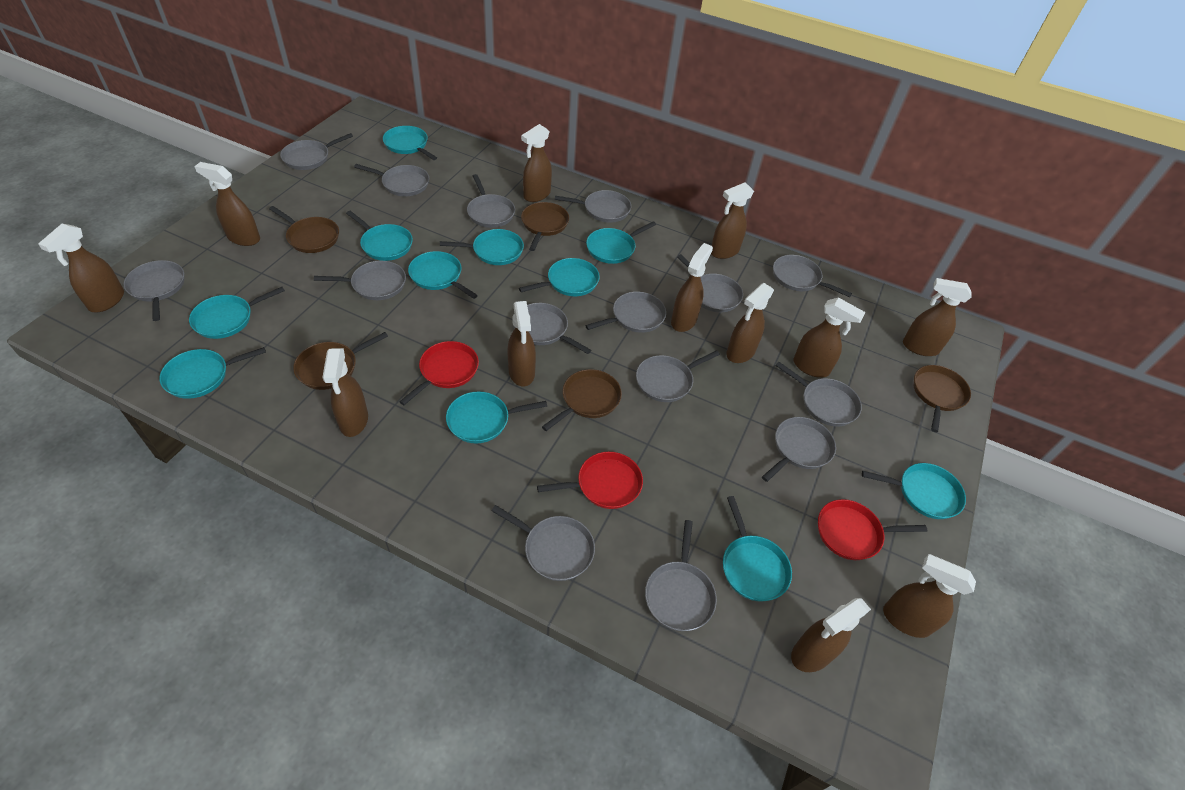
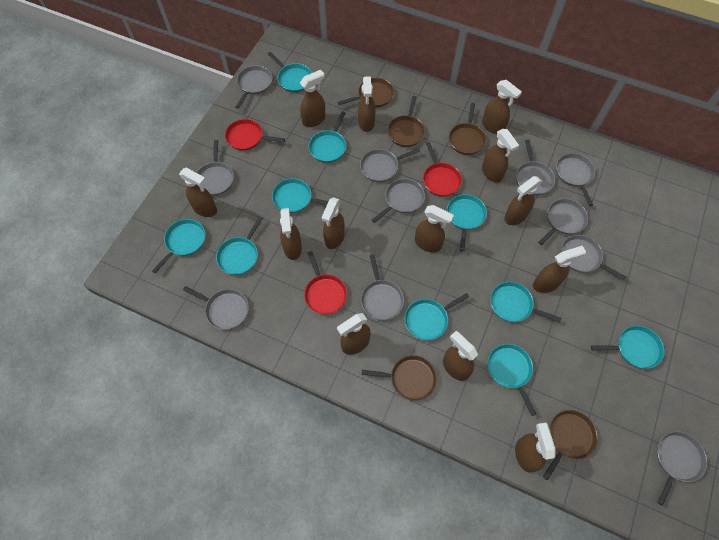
brown spray bottle: [38,224,124,312] [194,162,260,246] [322,348,368,437] [507,301,536,386] [521,124,552,202] [671,243,713,332] [711,182,754,259] [726,283,774,363] [791,598,871,672] [793,297,866,378] [883,554,976,638] [903,278,972,356] = 12 -> [179,168,217,217] [280,208,302,260] [300,70,325,127] [322,197,345,249] [337,313,370,355] [358,76,375,132] [415,205,454,253] [443,331,478,381] [482,80,522,134] [482,129,519,183] [504,176,542,225] [515,423,555,472] [533,246,586,293] = 13
grey pan: [124,260,184,321] [280,133,353,170] [314,261,406,300] [354,164,429,196] [467,174,515,228] [491,505,595,581] [513,303,591,354] [555,190,631,223] [585,292,666,333] [636,350,720,402] [645,520,717,631] [677,254,743,312] [762,417,836,482] [773,255,852,297] [775,362,862,426] = 15 -> [183,286,249,330] [197,140,234,196] [236,65,272,109] [360,148,420,182] [361,255,404,320] [372,178,425,223] [516,139,555,195] [538,199,588,245] [556,153,595,206] [561,235,627,281] [657,431,707,506] = 11
turquoise pan: [159,347,266,399] [189,287,285,339] [346,211,413,261] [383,126,437,160] [408,251,478,299] [440,229,524,265] [446,392,547,444] [519,258,600,296] [586,221,656,264] [723,496,792,602] [862,463,966,519] = 11 -> [152,219,205,273] [216,216,263,275] [268,52,312,92] [272,178,329,213] [309,111,346,163] [404,293,469,340] [447,194,487,251] [487,344,536,416] [490,282,561,322] [591,325,664,369] = 10

